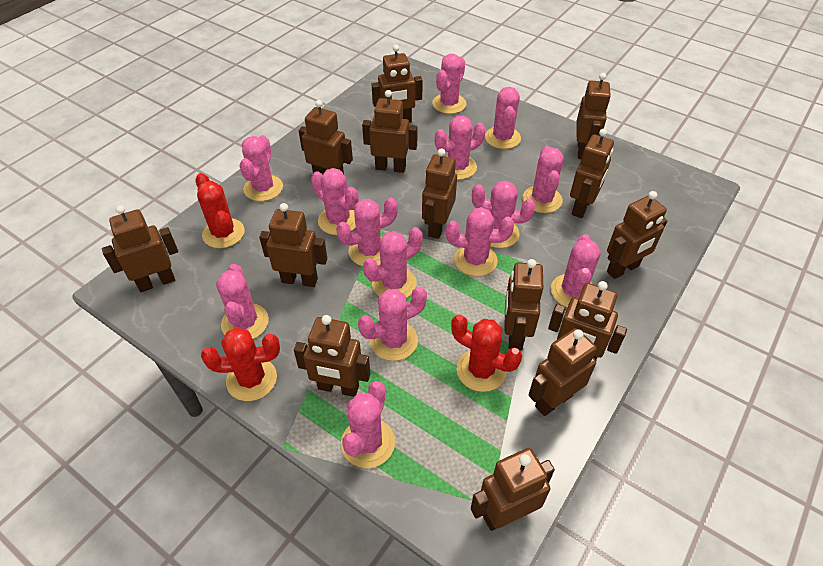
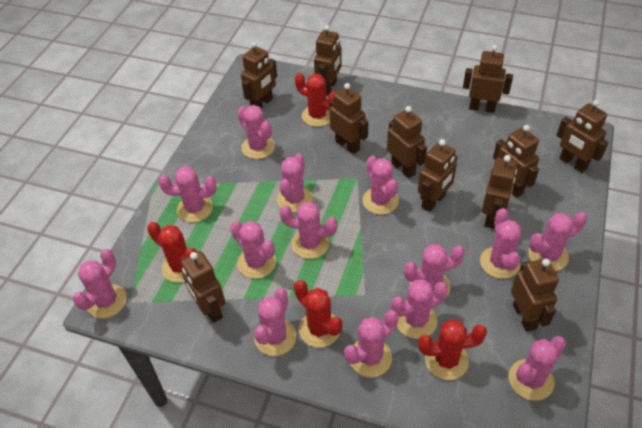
brown robot: [102,205,178,292] [259,203,327,287] [294,315,371,397] [299,100,353,175] [362,90,417,173] [372,45,423,123] [422,148,457,239] [471,448,555,531] [504,259,543,350] [529,328,597,416] [548,281,627,360] [570,129,614,218] [576,73,611,159] [607,191,668,279] = 14 -> [181,251,226,323] [241,42,277,109] [314,25,342,96] [330,83,368,154] [387,106,427,178] [418,139,458,212] [463,45,513,113] [482,155,517,229] [493,125,539,198] [511,258,559,332] [557,100,609,173] = 11
red cactus: [196,173,245,248] [201,328,280,401] [451,314,522,392] = 3 -> [147,222,197,283] [294,280,343,348] [295,73,336,127] [418,319,487,380] = 4

